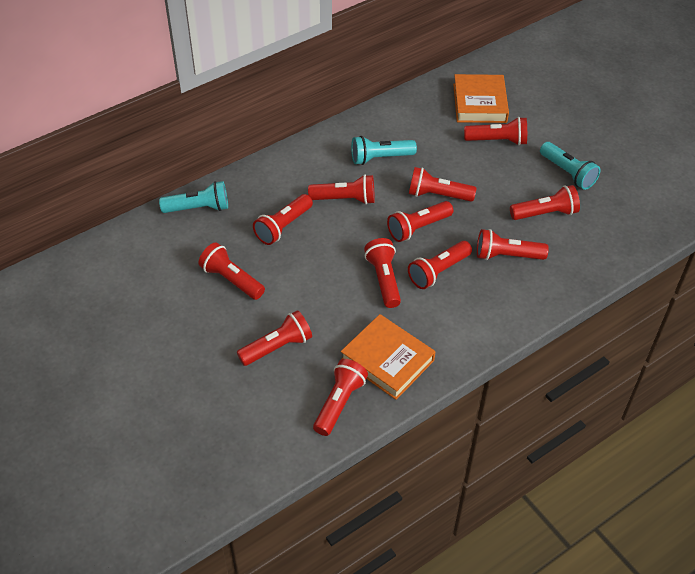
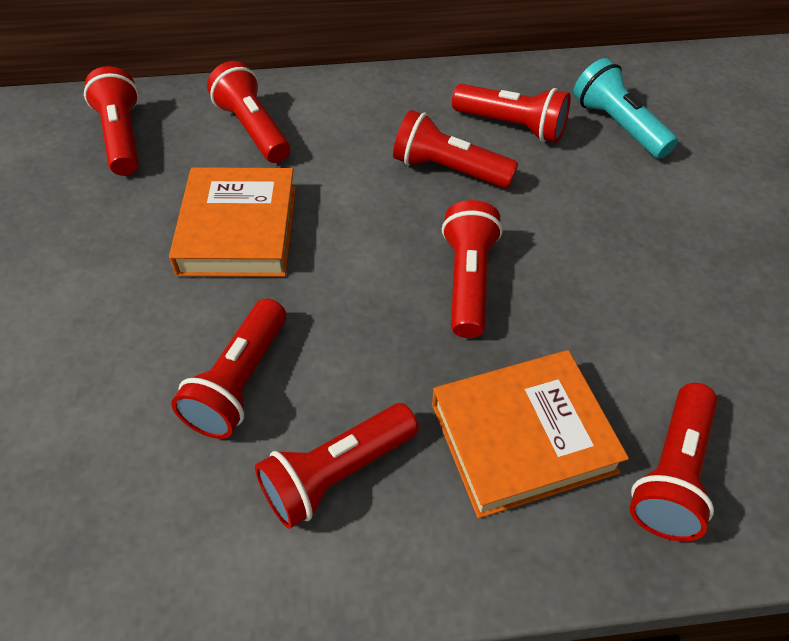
red flashlight: [198,242,265,300] [237,310,312,366] [253,194,313,245] [308,174,375,204] [313,359,368,436] [364,238,401,308] [387,201,453,242] [408,241,472,289] [409,167,476,202] [464,117,527,146] [477,229,549,260] [510,185,580,220] = 12 -> [84,66,139,176] [171,298,286,439] [207,61,290,163] [255,403,419,529] [393,110,518,188] [442,200,503,338] [452,84,571,143] [630,383,717,541] = 8
turquoise flashlight: [159,181,228,213] [351,136,417,165] [540,142,601,190] = 3 -> [573,58,678,159] = 1

